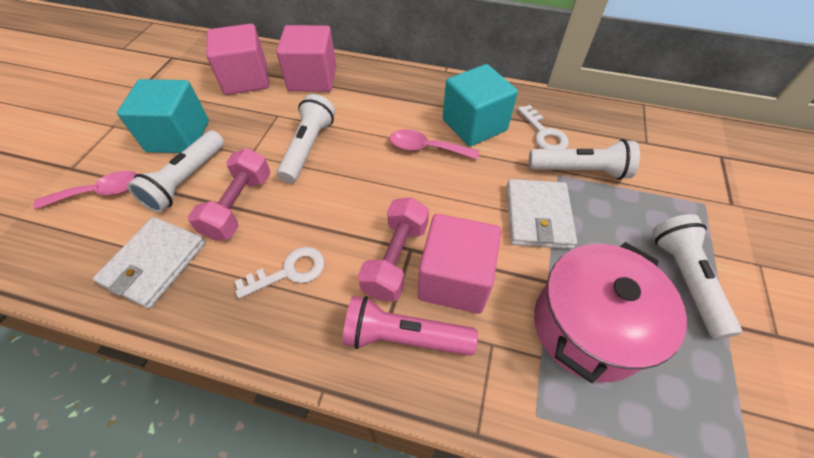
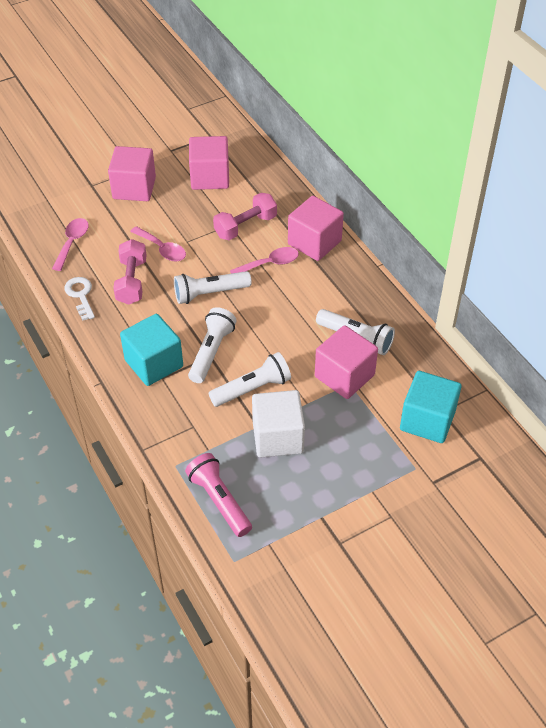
pink cube: [206,24,269,95] [276,25,336,92] [418,214,501,314] = 3 -> [108,146,156,201] [189,136,229,190] [288,196,344,261] [315,325,378,399] = 4
pink pot: [534,242,687,383] = 1 -> none = 0
pink spoon: [33,171,137,209] [390,129,479,159] = 2 -> [52,218,89,271] [130,226,186,261] [230,247,299,274] = 3
white cube: none = 0 -> [252,390,305,457] = 1
white key: [235,247,325,299] [517,105,569,149] = 2 -> [64,277,95,321] = 1
white wallet: [93,217,206,309] [506,179,577,249] = 2 -> none = 0

